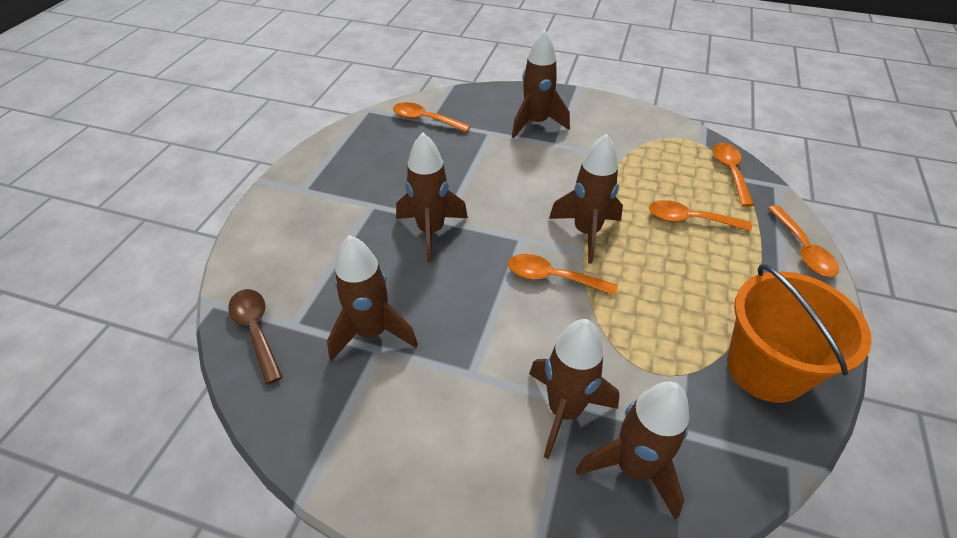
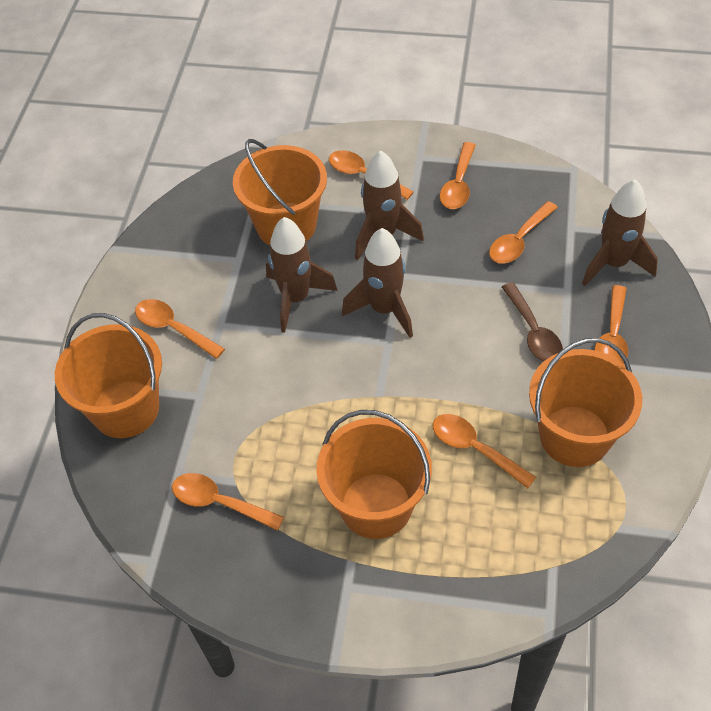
brown rocket: [327,235,418,361] [396,132,468,262] [512,30,570,138] [529,319,620,459] [549,134,623,263] [576,381,689,520] = 6 -> [266,217,338,333] [342,228,413,338] [355,151,424,260] [582,179,658,286] = 4
orange bucket: [727,264,872,403] = 1 -> [55,313,162,438] [233,139,327,245] [316,410,432,539] [529,338,642,467] = 4
orange spoon: [393,102,471,132] [508,254,617,295] [649,200,752,231] [713,143,754,207] [768,205,839,277] = 5 -> [135,299,225,359] [172,473,284,531] [329,150,414,200] [433,414,536,488] [439,142,476,209] [489,201,558,264] [595,285,628,364] = 7

